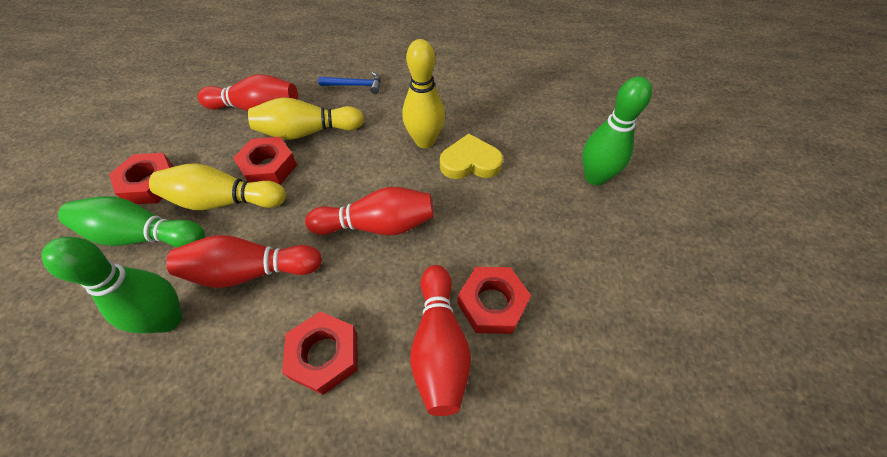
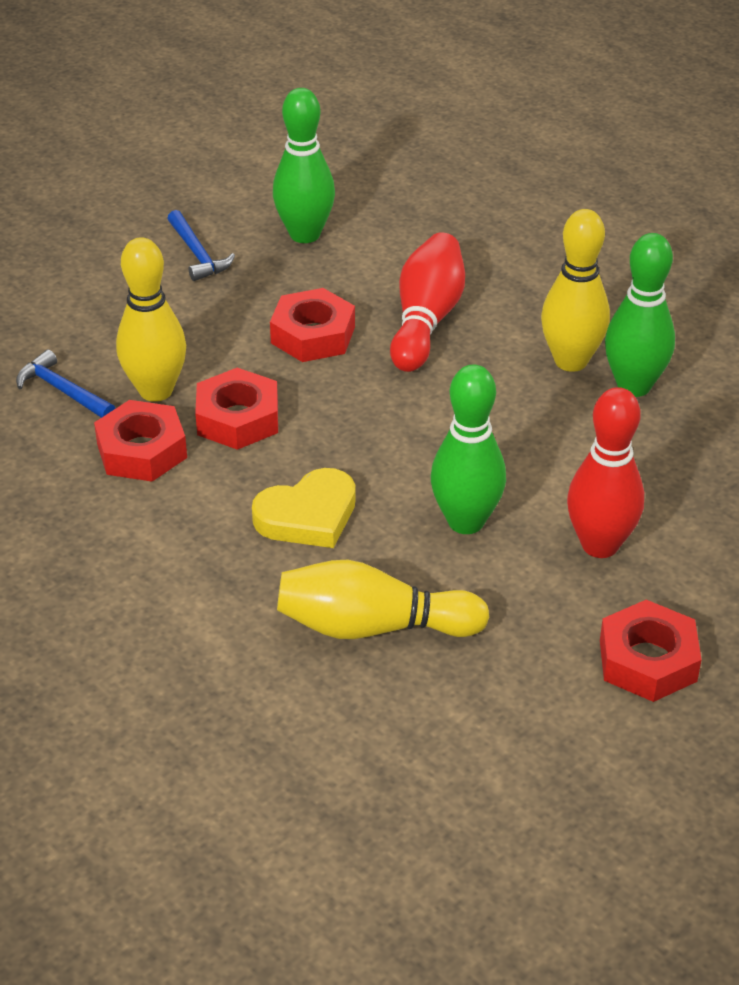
blue hammer: [318,71,381,94] = 1 -> [16,350,116,418] [167,210,235,281] = 2
red bowling pin: [166,235,322,288] [197,74,298,111] [305,187,434,235] [410,265,471,416] = 4 -> [390,232,465,372] [567,387,644,558] = 2

